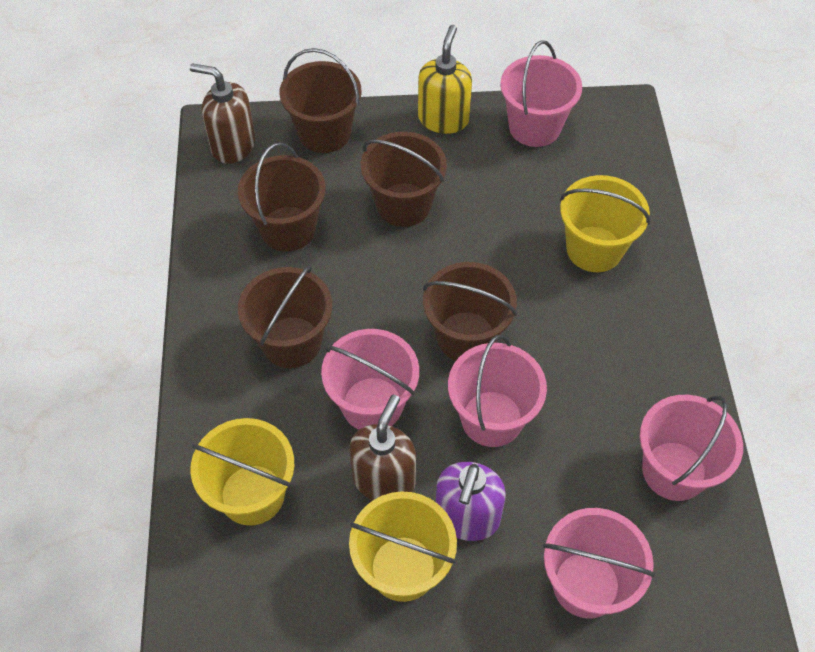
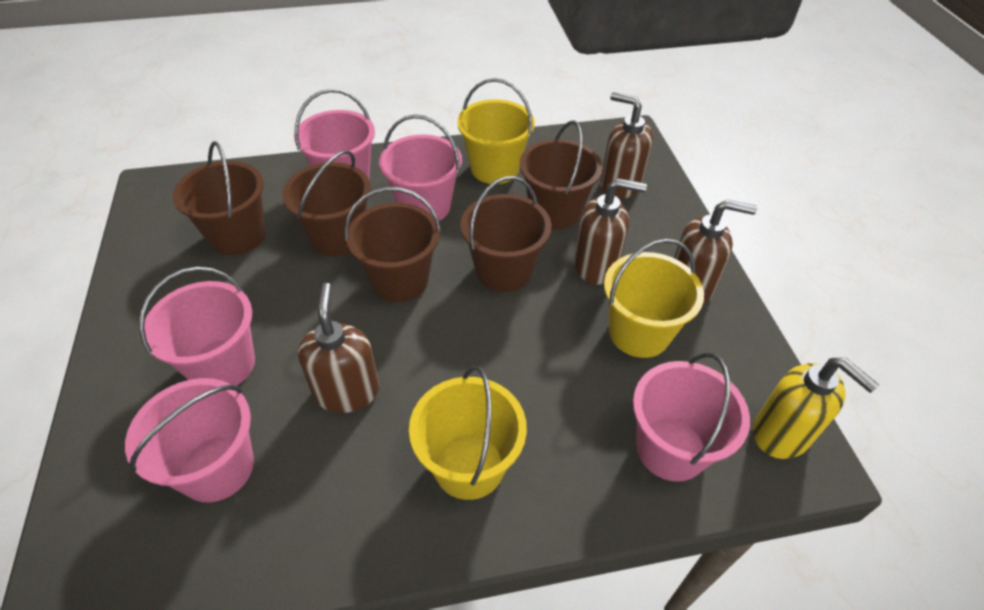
brown soap dispenser: [190,63,255,164] [350,395,416,500] = 2 -> [298,283,379,413] [574,178,647,285] [600,92,653,199] [674,199,757,304] = 4
purple soap dispenser: [436,462,506,541] = 1 -> none = 0

